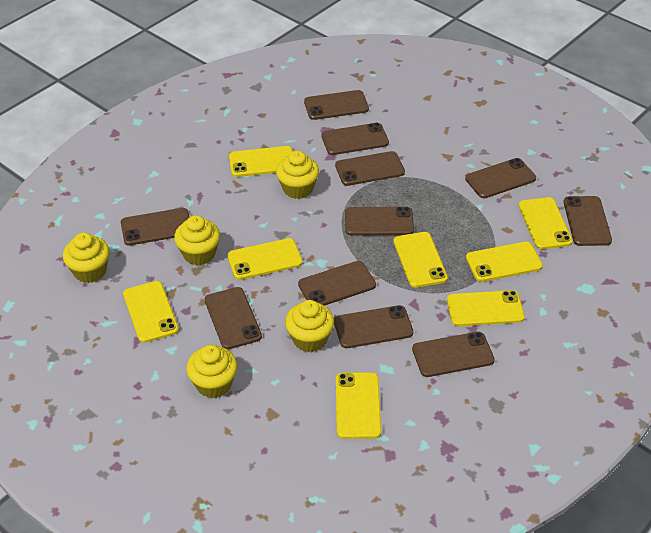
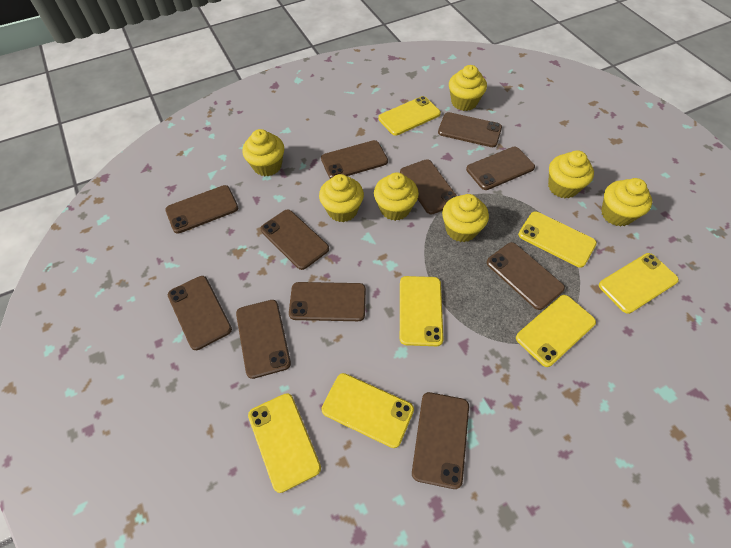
yellow cupcake: [63,233,110,283] [174,215,220,266] [186,345,238,398] [276,151,319,199] [285,300,334,352] = 5 -> [242,129,284,177] [319,174,364,222] [374,172,419,221] [442,194,489,242] [449,65,487,111] [548,150,594,198] [601,178,652,227] = 7
yellow phone: [123,281,179,343] [227,238,303,280] [229,146,293,177] [336,372,381,439] [393,232,448,288] [447,290,525,326] [466,242,543,282] [519,197,573,249] = 8 -> [248,393,321,493] [321,373,414,448] [378,96,441,136] [400,276,444,346] [516,295,596,367] [518,211,597,268] [599,253,679,314] = 7

